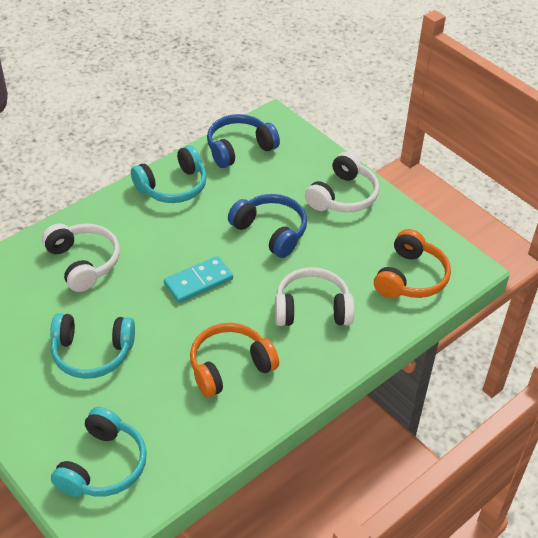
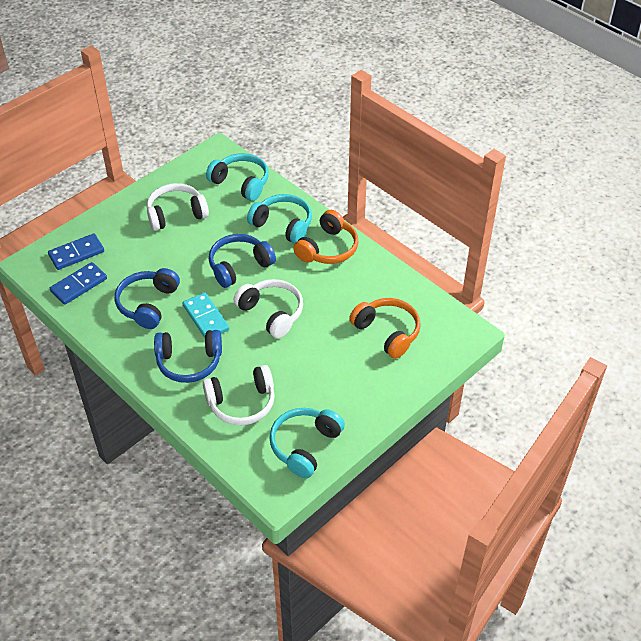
blue domino: none = 0 -> [48,233,104,270] [50,262,107,305] = 2
blue headphones: [207,114,280,168] [228,194,307,258] = 2 -> [115,268,180,329] [154,330,222,383] [209,234,276,288] = 3

